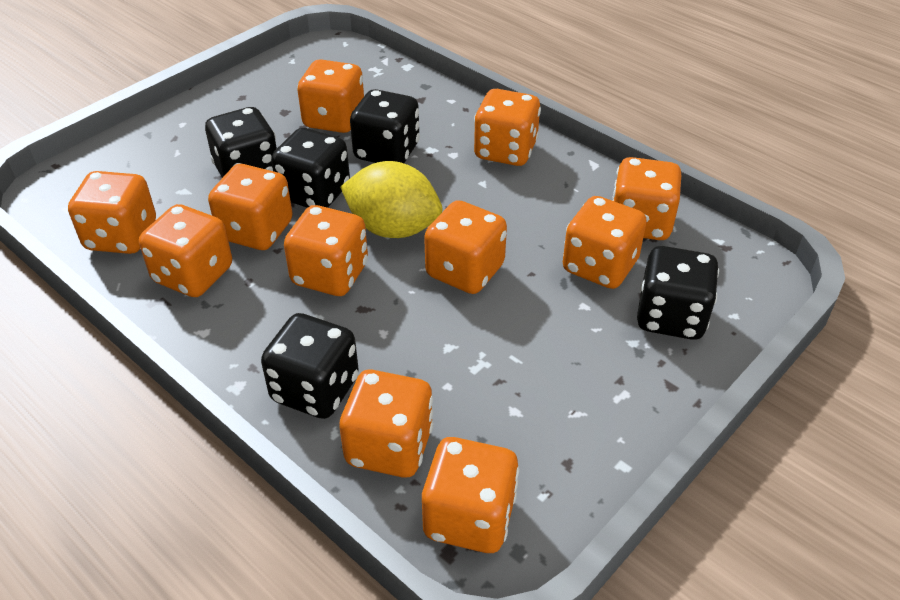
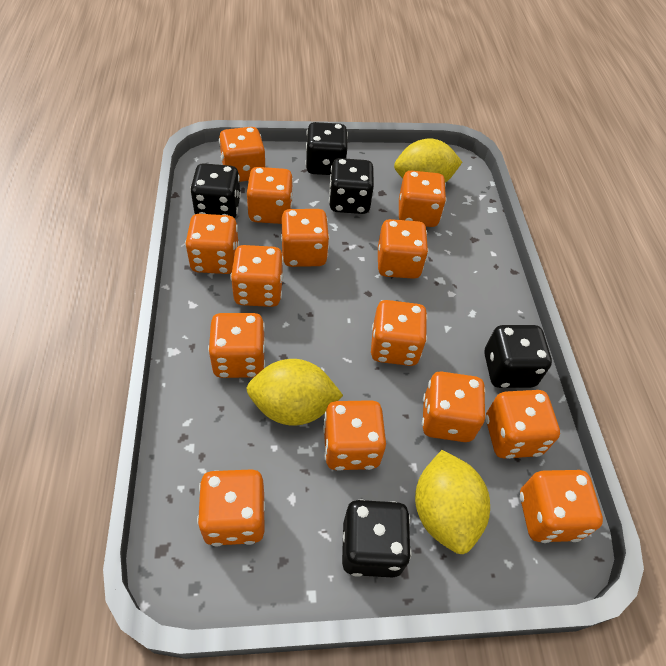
orange dice: [68,171,156,254] [139,204,232,297] [208,164,293,250] [284,205,368,296] [297,59,364,133] [339,370,434,478] [422,437,519,553] [424,200,507,294] [474,89,541,166] [563,196,647,289] [612,157,681,240] = 11 -> [185,214,239,274] [197,469,265,546] [208,313,266,378] [219,127,266,182] [230,245,284,307] [247,167,293,224] [281,209,330,267] [323,400,386,471] [371,300,428,366] [378,219,429,279] [399,170,447,227] [422,371,486,442] [485,390,560,459] [520,470,603,543] = 14
yellow lemon: [340,161,442,238] = 1 -> [246,359,343,426] [394,138,462,183] [415,450,490,554] = 3

